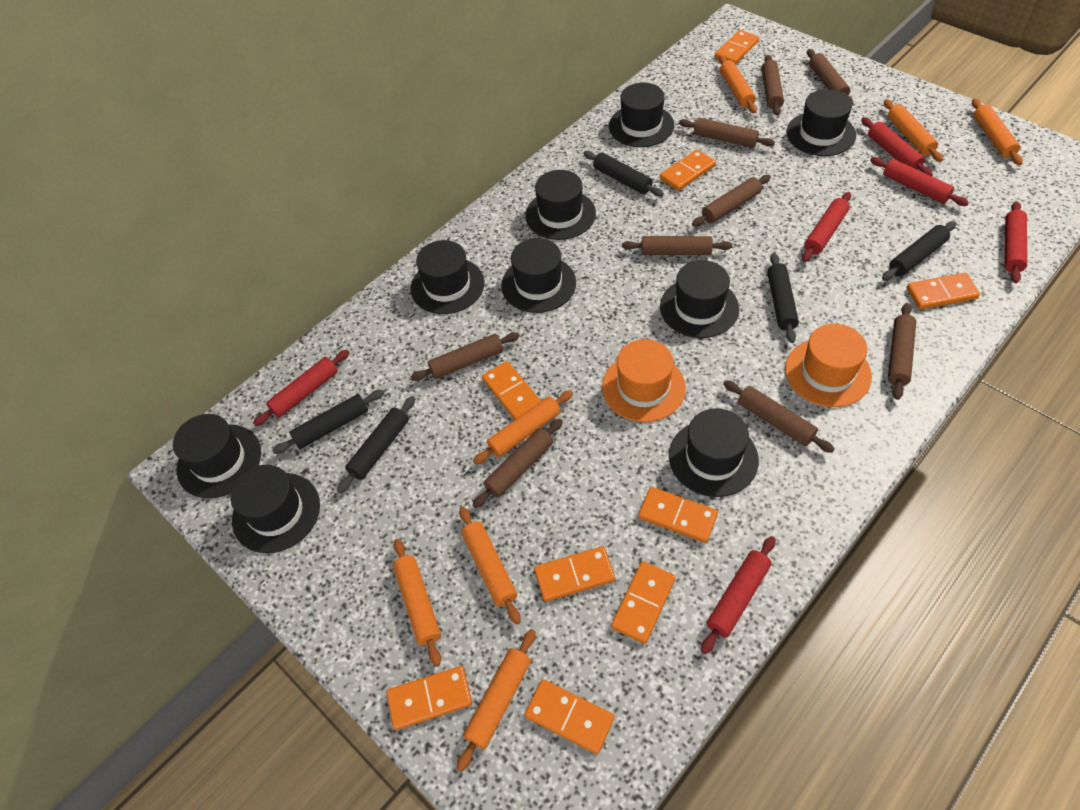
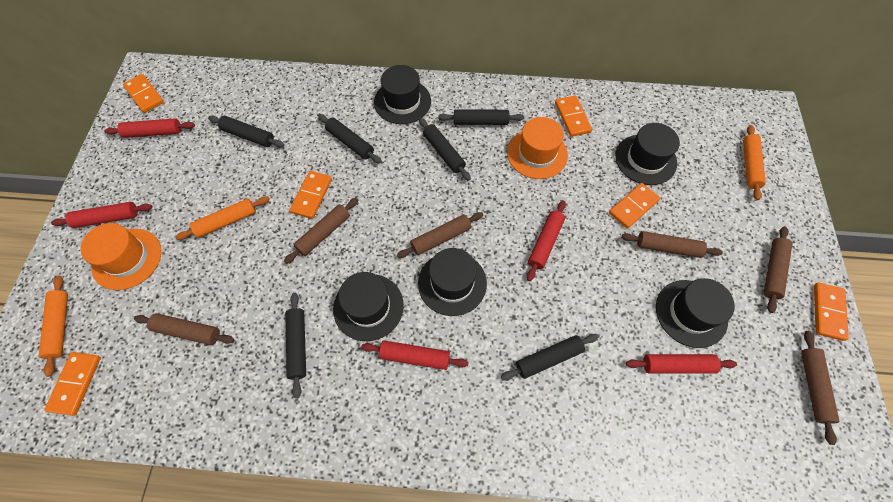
black hat: [173,414,261,498] [230,465,320,553] [411,240,485,314] [501,238,576,313] [525,170,596,240] [609,83,674,147] [660,260,739,338] [669,408,759,497] [786,89,856,156] = 9 -> [333,272,404,341] [374,65,431,124] [418,248,487,316] [615,123,680,185] [656,278,735,348] = 5
black rolling pin: [272,390,384,454] [337,396,415,493] [583,151,664,197] [767,253,799,343] [882,221,957,281] = 5 -> [208,116,284,147] [285,293,306,399] [318,114,382,164] [419,118,471,181] [438,109,525,125] [501,334,599,381] = 6
brown rolling pin: [410,332,520,381] [472,419,563,508] [622,236,732,255] [679,118,775,148] [692,175,771,227] [723,380,834,453] [762,55,784,116] [807,49,853,104] [888,303,916,400] = 9 -> [134,313,234,345] [284,198,358,264] [397,212,483,258] [621,231,723,258] [764,226,792,313] [801,331,839,445] = 6
orange domino: [386,666,472,730] [482,361,541,420] [524,679,614,754] [534,546,615,602] [611,561,676,644] [638,487,718,543] [660,149,716,191] [715,30,759,64] [907,273,980,309] = 9 -> [44,352,101,416] [123,74,164,113] [290,171,332,219] [555,95,592,137] [609,183,660,229] [814,282,849,341] = 6
orange rolling pin: [393,539,441,666] [457,629,536,772] [459,507,521,625] [473,390,573,464] [719,56,757,113] [884,99,943,162] [972,98,1023,165] = 7 -> [39,276,68,377] [175,197,270,240] [743,125,766,200] = 3
red rolling pin: [253,350,350,426] [701,536,775,654] [802,192,851,262] [861,117,933,176] [870,157,969,206] [1005,201,1027,283] = 6 -> [51,202,152,228] [104,118,195,138] [361,340,468,370] [527,200,566,281] [626,354,737,374] = 5

